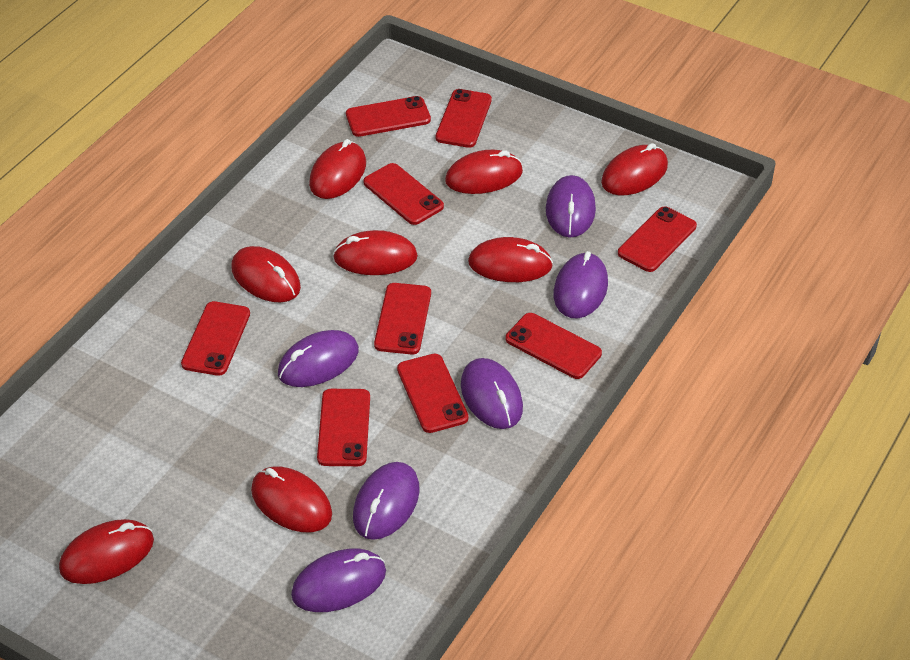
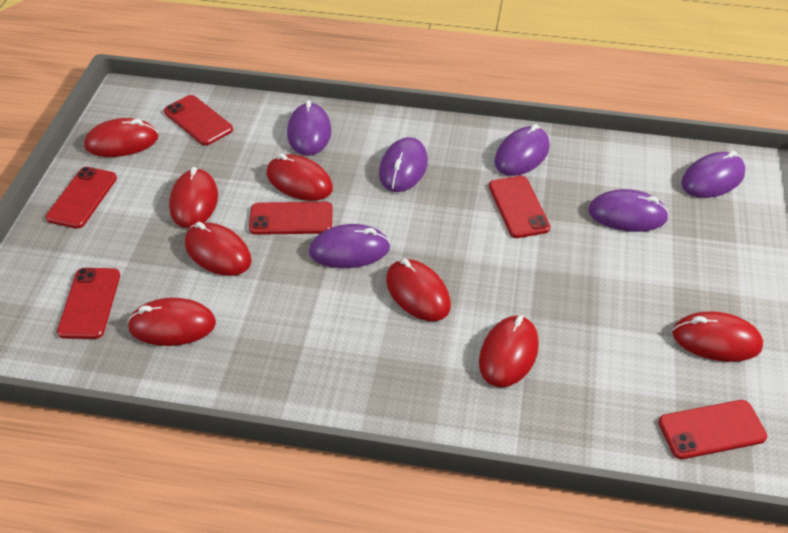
red phone: [181,301,250,376] [317,389,370,466] [346,96,431,137] [363,163,444,225] [374,283,431,355] [397,354,468,433] [436,89,492,148] [506,313,602,379] [618,206,697,272] = 9 -> [46,167,117,229] [57,268,120,339] [164,95,233,145] [249,202,333,235] [489,176,550,238] [658,400,767,459] = 6

